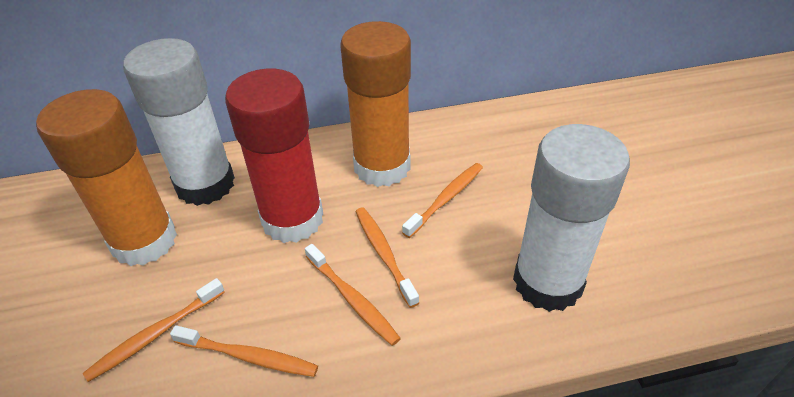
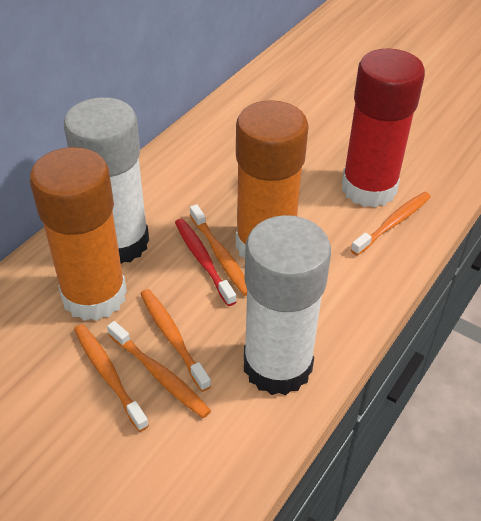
red toothbrush: none = 0 -> [175,218,236,306] = 1

